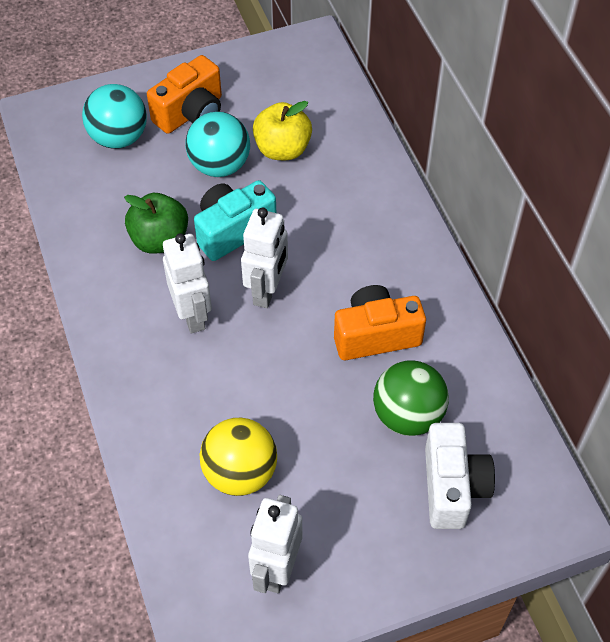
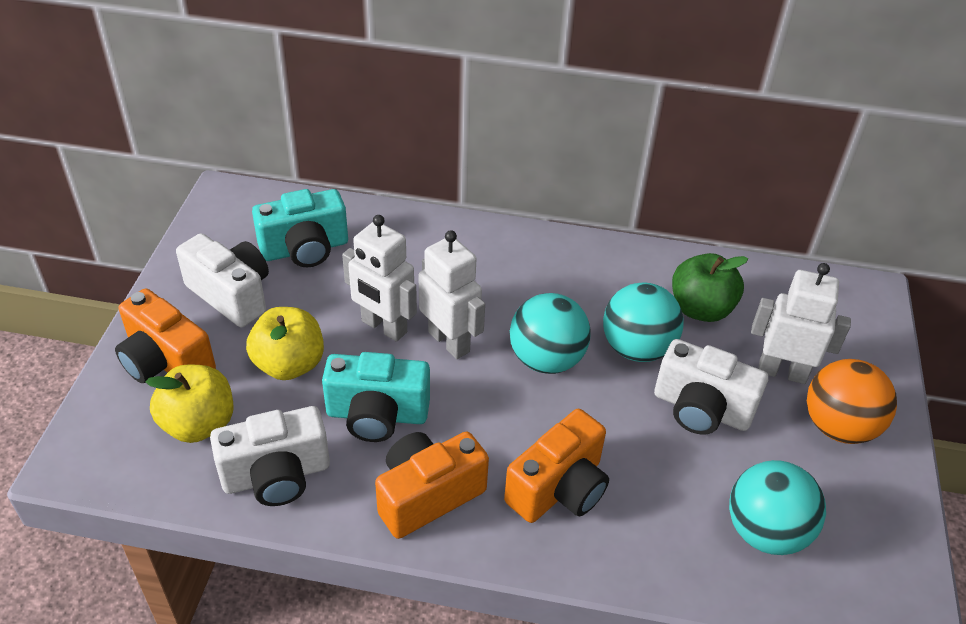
green ball: [373,360,449,436] = 1 -> none = 0
orange ball: none = 0 -> [807,359,897,444] = 1
orange camera: [147,55,222,134] [334,285,426,360] = 2 -> [115,288,216,383] [375,431,489,539] [504,409,609,523] = 3
turquoise ball: [82,84,147,149] [185,112,250,177] = 2 -> [510,293,590,374] [603,283,684,362] [729,460,826,555] = 3
turquoise camera: [194,180,276,261] = 1 -> [252,189,348,267] [322,352,430,442] = 2
white camera: [425,423,495,529] = 1 -> [176,233,269,327] [210,406,330,506] [654,339,768,435] = 3
yellow apple: [253,101,312,160] = 1 -> [146,365,233,443] [246,307,324,380] = 2
yellow ball: [200,418,277,496] = 1 -> none = 0

